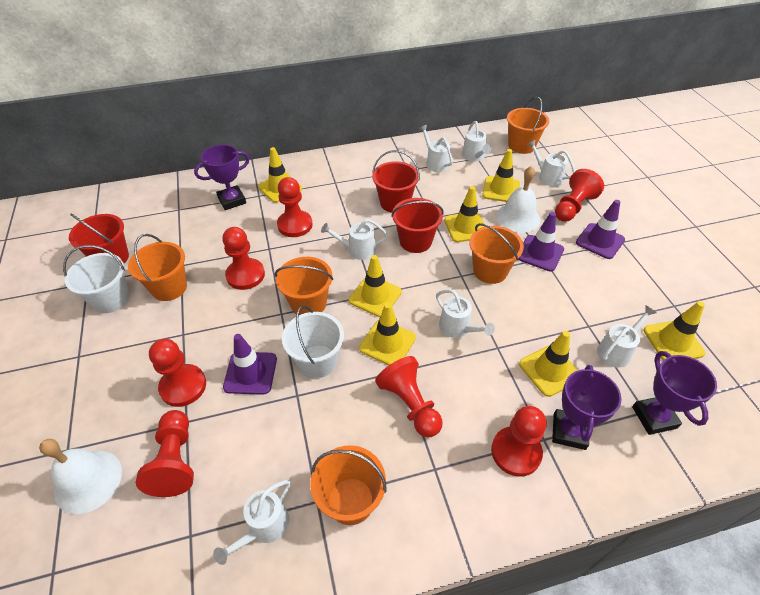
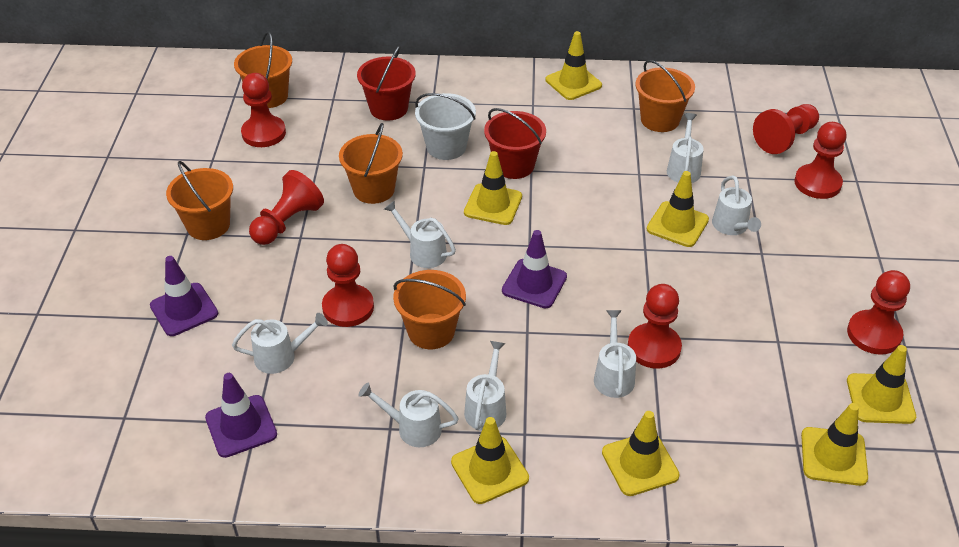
purple trophy: [194,145,250,210] [552,365,622,450] [632,351,717,435] = 3 -> none = 0
red bucket: [69,214,129,263] [372,150,420,213] [391,198,444,253] = 3 -> [357,46,416,121] [484,108,546,179] = 2
white bell: [39,439,122,514] [496,166,540,233] = 2 -> none = 0
white bucket: [63,245,129,313] [282,306,344,378] = 2 -> [415,93,476,160] = 1

